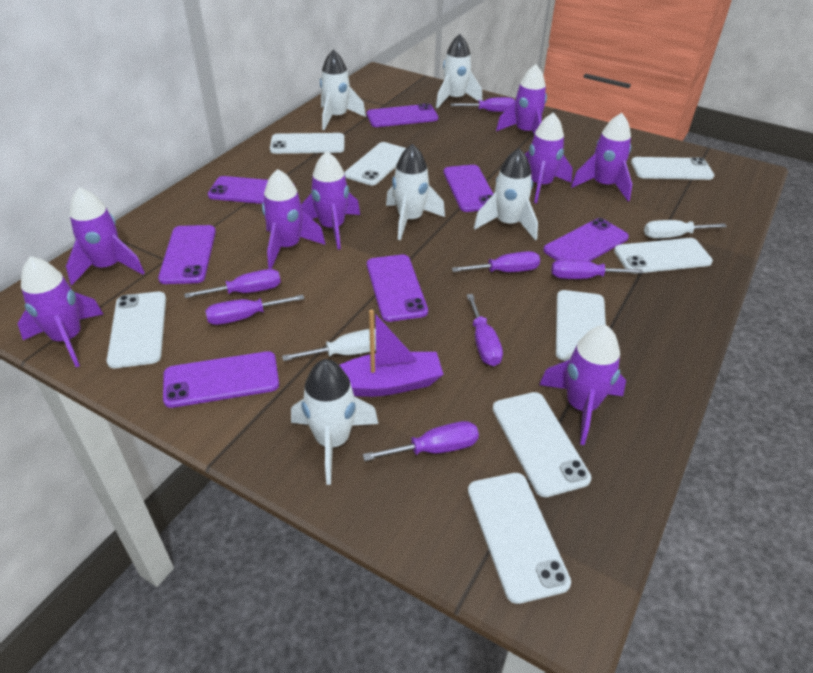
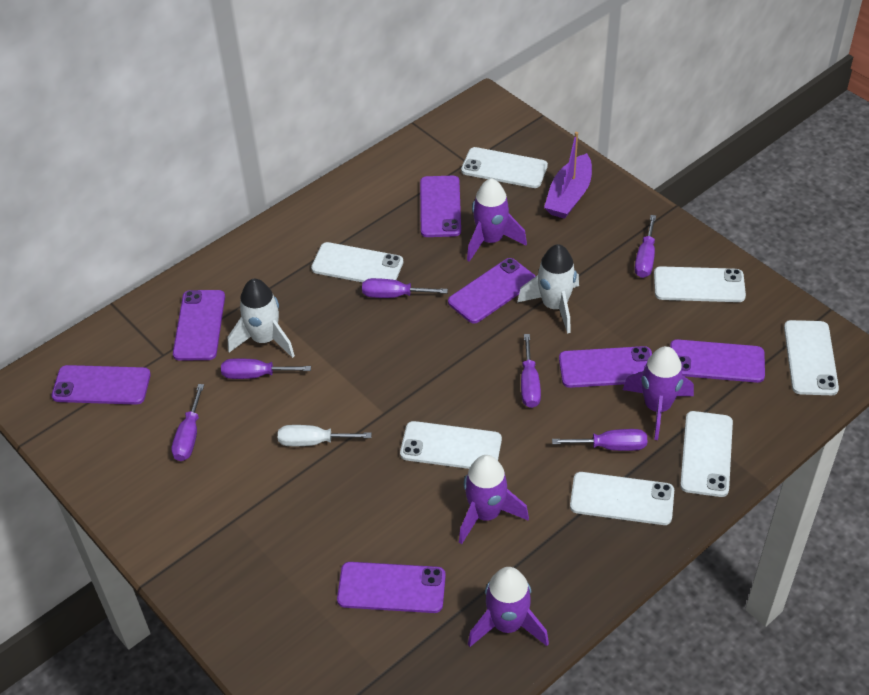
purple rocket: [17,256,103,367] [66,187,145,286] [262,169,325,269] [301,151,360,250] [496,64,547,134] [525,113,573,203] [539,325,626,445] [571,113,632,201] = 8 -> [459,455,529,544] [467,178,527,261] [468,567,549,647] [623,346,694,440] = 4
purple screwdriver: [184,269,281,298] [205,295,304,325] [363,421,479,461] [451,97,516,112] [452,251,540,272] [467,294,503,366] [551,259,644,279] = 7 -> [171,384,204,461] [221,358,311,379] [362,278,448,298] [521,334,541,408] [552,429,647,451] [635,215,656,278] = 6
white phone: [107,292,166,368] [270,133,345,154] [344,142,406,185] [468,473,571,604] [493,392,591,497] [556,290,606,361] [614,238,713,274] [631,157,714,180] = 8 -> [311,242,403,282] [400,421,502,469] [461,147,548,188] [570,472,674,525] [654,266,746,302] [680,411,733,497] [784,320,839,395] = 7
white rocket: [291,359,378,485] [320,50,366,130] [386,144,445,240] [436,34,482,109] [474,148,538,240] = 5 -> [228,279,295,358] [517,244,579,334] = 2
white screwdriver: [282,328,376,361] [644,220,727,239] = 2 -> [278,425,372,446] = 1

